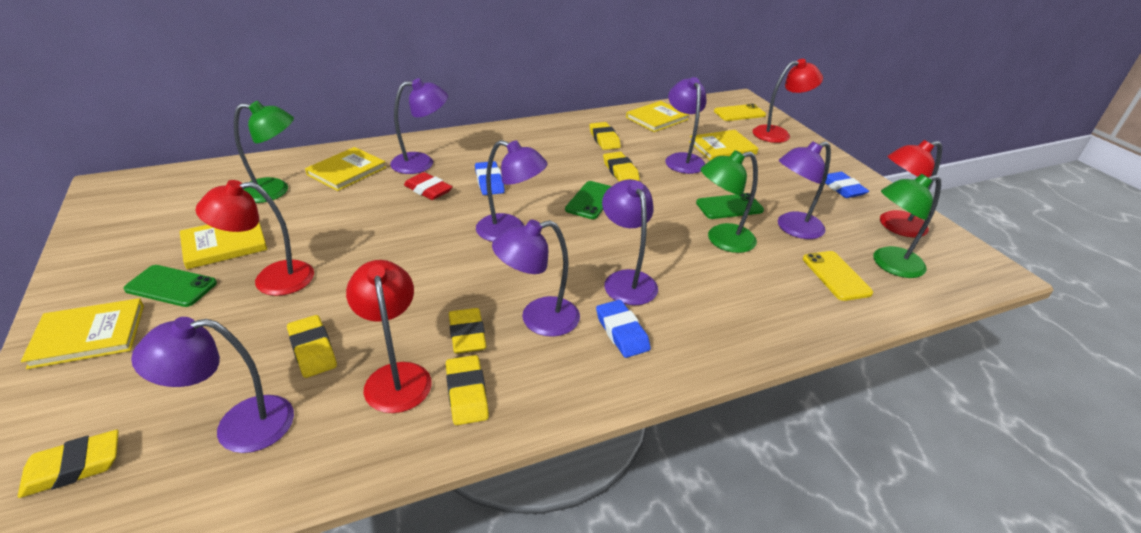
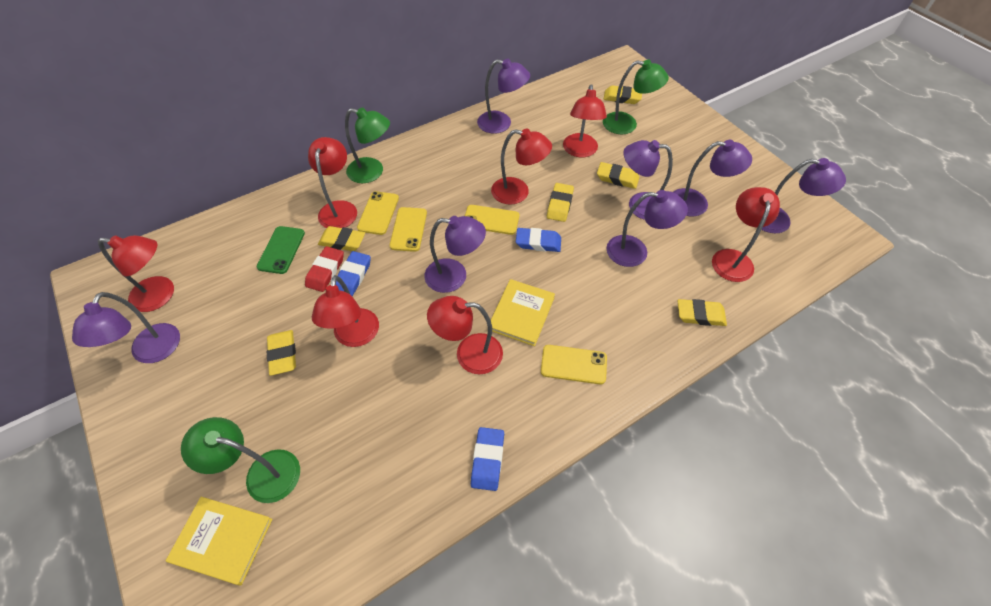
green phone: [124,265,217,307] [565,181,611,219] [696,193,764,219] = 3 -> [256,226,305,274] = 1
red lamp: [195,180,314,296] [346,260,432,413] [753,59,823,143] [880,140,942,238] = 4 -> [98,235,174,312] [308,137,357,228] [312,275,379,347] [427,296,503,374] [491,128,552,205] [563,84,607,157] [712,187,780,282] = 7
yellow book: [21,298,144,369] [180,223,267,269] [305,147,386,191] [626,101,689,132] [689,130,758,161] = 5 -> [166,497,273,586] [491,279,555,346] = 2
yellow phone: [714,104,766,121] [803,251,873,301] = 2 -> [357,191,399,235] [390,207,427,252] [465,205,519,235] [541,345,607,384] = 4

